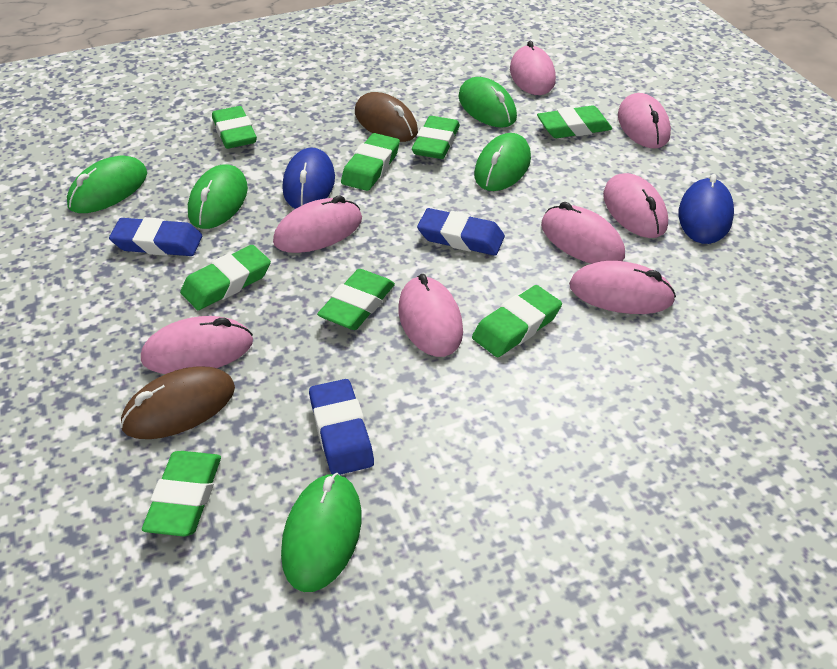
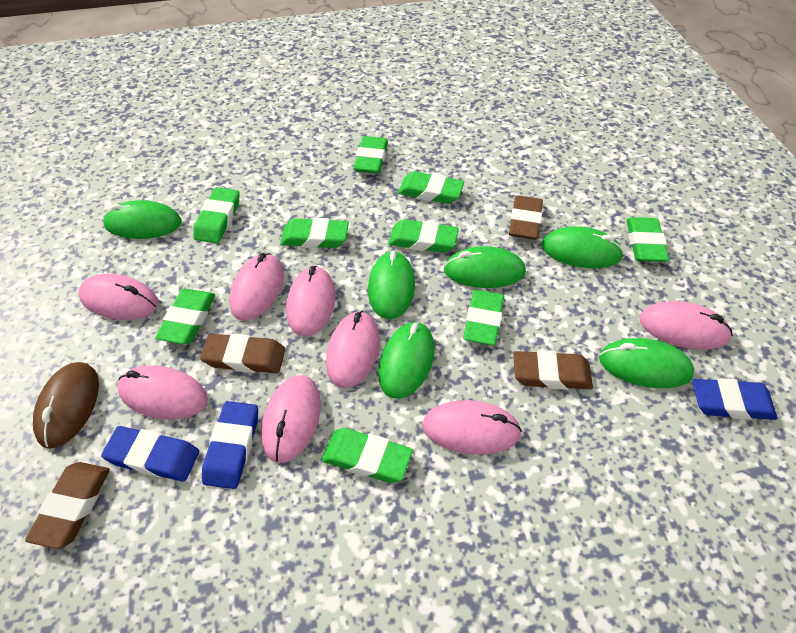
blue mouse: [283,148,335,209] [679,174,734,244] = 2 -> none = 0
brown eraser: none = 0 -> [25,462,110,549] [200,334,285,373] [509,195,543,240] [513,350,593,390] = 4
brown mouse: [120,367,235,439] [355,92,418,142] = 2 -> [33,362,99,449] = 1
green eraser: [142,451,221,537] [180,245,271,310] [212,106,257,149] [317,269,395,330] [341,133,400,191] [412,116,460,159] [472,285,562,357] [537,105,612,138] = 8 -> [155,289,215,344] [193,187,240,243] [280,218,349,248] [321,428,413,483] [353,136,388,174] [388,219,459,253] [398,171,464,204] [463,290,504,345] [626,217,669,262] = 9
green mouse: [67,156,147,213] [188,164,248,229] [281,473,362,592] [458,77,517,127] [474,133,531,191] = 5 -> [103,200,182,239] [368,251,415,319] [378,321,434,399] [444,246,526,288] [542,226,624,268] [599,338,694,388] = 6

